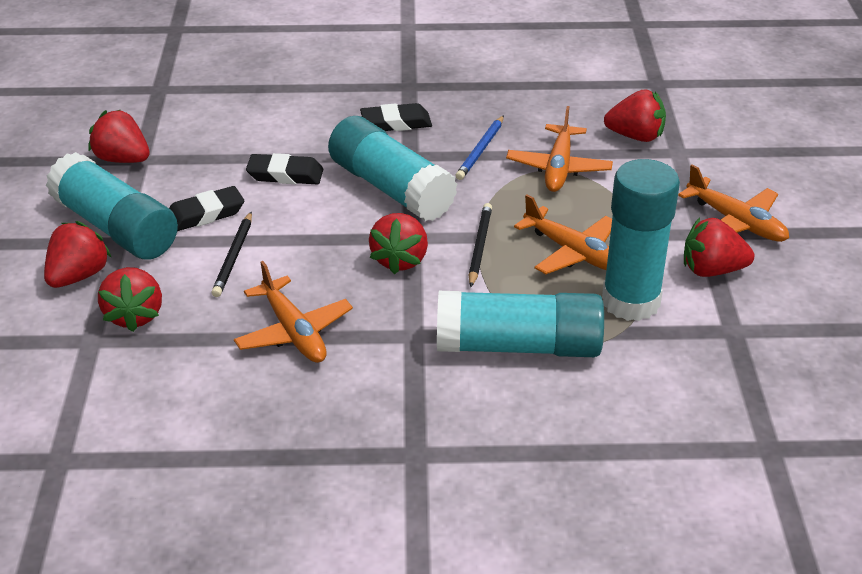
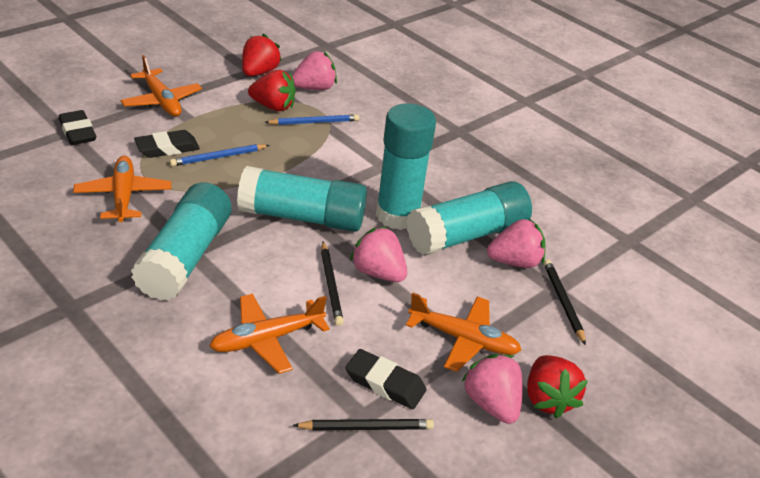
black pencil: [211,212,252,297] [469,203,492,287] = 2 -> [292,419,434,431] [321,242,344,326] [544,259,586,345] = 3
blue pencil: [456,115,504,180] = 1 -> [170,144,270,166] [265,114,359,125] = 2
pink strawberry: none = 0 -> [292,51,337,90] [350,227,407,282] [461,354,523,424] [487,219,545,268] = 4
red strawberry: [44,221,112,288] [88,110,150,163] [98,267,162,332] [369,213,428,274] [604,89,666,142] [684,218,754,277] = 6 -> [242,34,282,76] [248,70,296,111] [527,355,588,419] = 3

